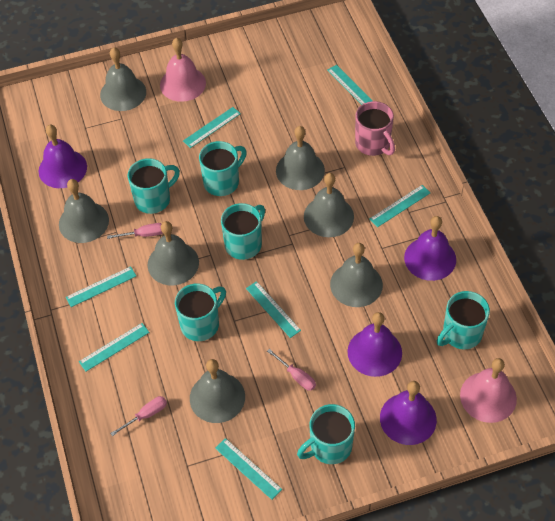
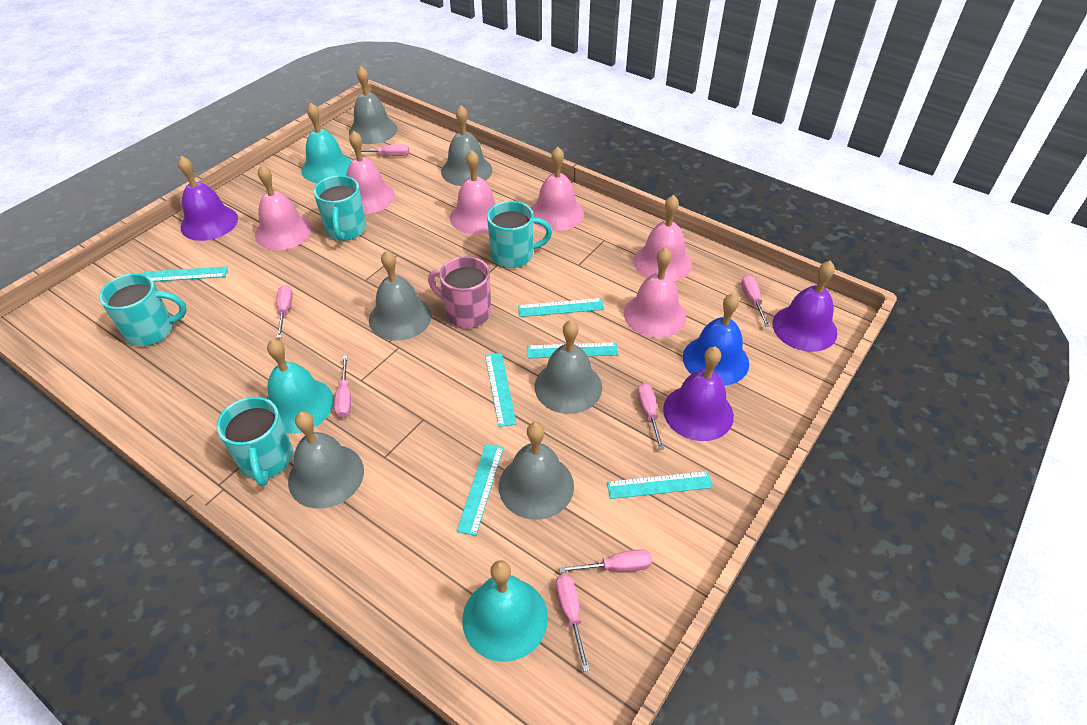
blue bell: none = 0 -> [683,293,749,385] = 1
grey bell: [59,179,109,243] [100,47,146,111] [148,221,199,285] [190,359,245,423] [276,126,325,190] [304,173,354,237] [330,243,383,307] = 7 -> [288,411,364,509] [349,66,397,144] [369,250,432,341] [441,105,492,186] [499,422,574,520] [534,320,602,414] = 6
pink bell: [160,38,206,102] [460,358,517,423] = 2 -> [255,165,312,250] [346,131,395,214] [450,150,496,235] [531,147,584,231] [624,247,686,338] [634,195,692,281] = 6
pink screwdriver: [107,223,163,239] [110,396,167,436] [267,349,316,391] = 3 -> [277,285,293,338] [334,356,351,418] [351,144,409,156] [556,574,590,671] [559,549,652,573] [637,383,664,450] [741,275,770,327] = 7
purple bell: [39,125,87,188] [347,312,402,377] [380,381,437,445] [404,216,456,281] = 4 -> [178,156,238,241] [663,347,734,441] [772,261,837,352] = 3
turquoise bell: none = 0 -> [267,339,334,434] [301,103,352,183] [462,560,548,662] = 3
turquoise mug: [128,158,180,214] [175,284,226,341] [199,141,247,196] [221,203,265,260] [297,404,355,464] [437,291,490,349] = 6 -> [99,273,187,346] [217,397,293,486] [314,175,366,241] [487,201,552,268] = 4
turquoise ruler: [66,266,136,307] [79,323,149,372] [183,107,241,148] [215,438,282,500] [246,281,301,338] [327,65,372,105] [370,185,430,227] = 7 -> [144,266,228,282] [457,444,504,536] [485,353,517,427] [518,298,604,317] [527,342,618,358] [607,471,713,499] = 6

